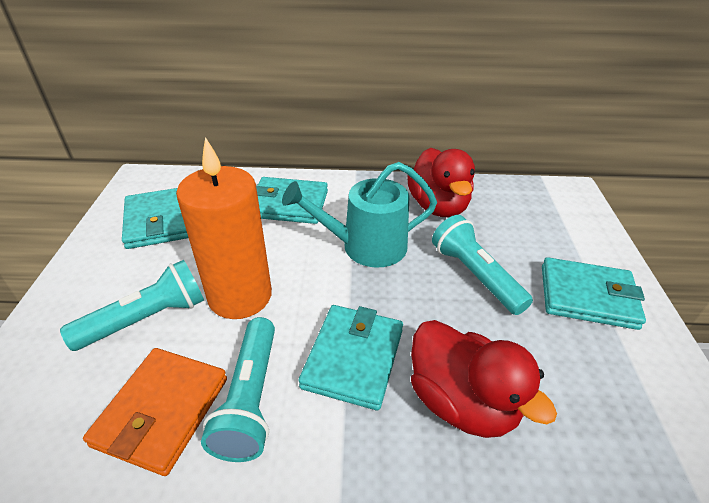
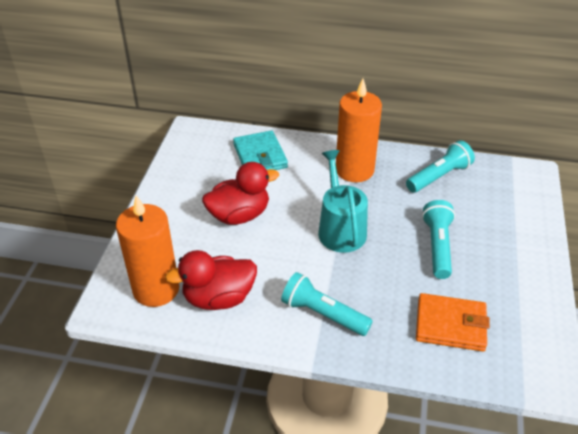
orange candle: [176,137,272,319] = 1 -> [116,195,179,307] [336,79,382,182] = 2
turquoise wallet: [122,188,189,249] [256,177,328,224] [298,305,403,410] [542,257,646,330] = 4 -> [233,130,288,170] = 1

